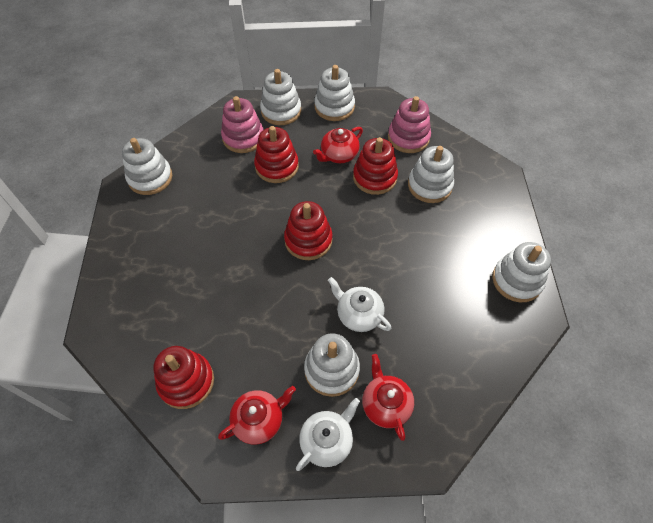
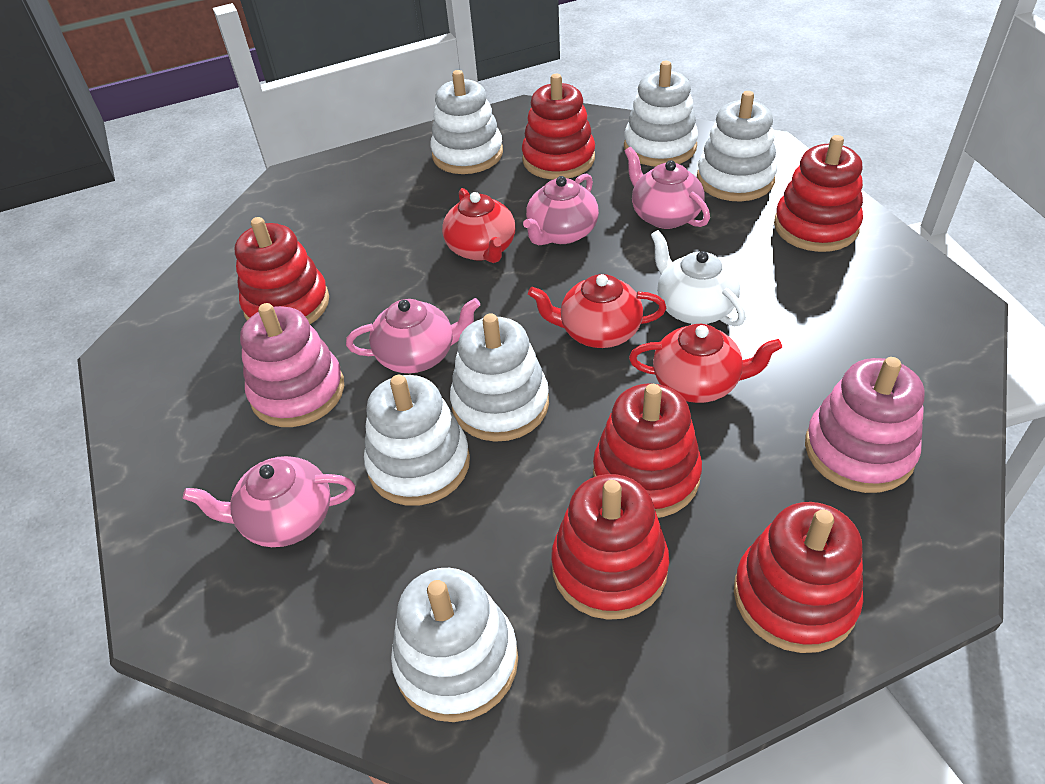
pink teapot: none = 0 -> [183,456,355,547] [346,298,480,373] [523,173,599,245] [624,147,710,229] = 4
red stacking toy: [153,346,214,409] [254,126,299,183] [284,201,332,260] [353,137,398,195] = 4 -> [235,217,329,324] [522,74,595,180] [551,474,669,620] [593,383,702,518] [734,502,863,653] [774,135,863,252] = 6
white teapot: [296,398,360,471] [328,277,392,332] = 2 -> [651,230,746,326] = 1

